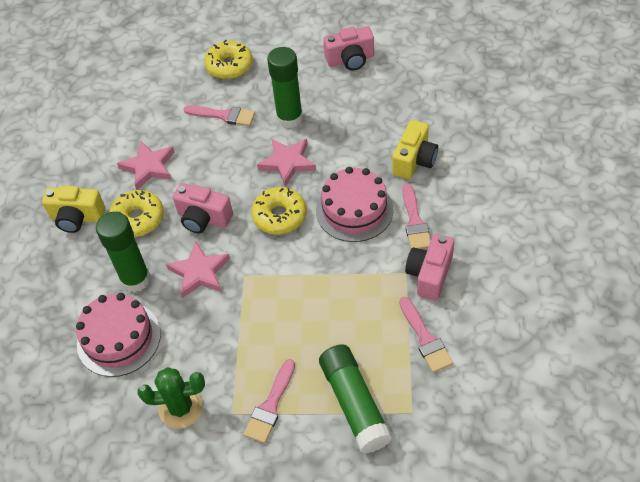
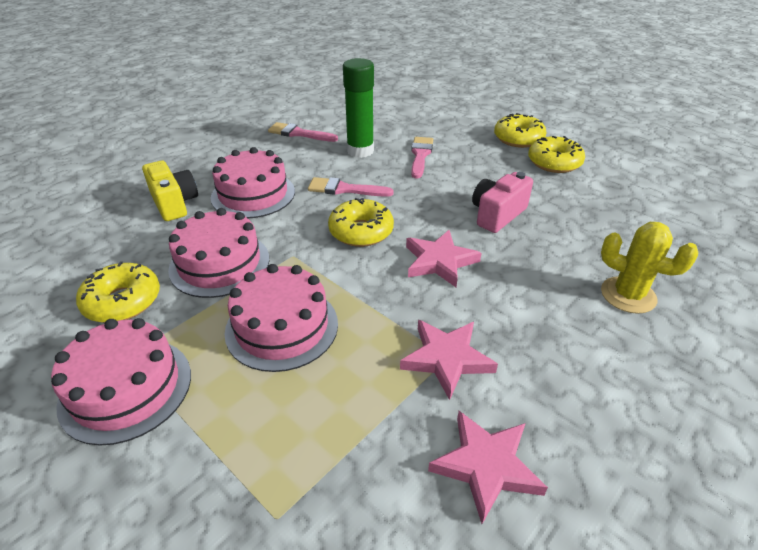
green cactus: [138,367,205,428] = 1 -> none = 0
green glue stick: [96,212,151,292] [267,47,303,128] [319,344,392,453] = 3 -> [343,58,374,158] = 1
pink brush: [184,105,255,126] [244,359,295,443] [399,297,453,373] [402,184,431,249] = 4 -> [268,122,338,142] [308,177,394,197] [411,137,433,179] = 3
pink cake: [76,293,161,377] [316,167,394,242] = 2 -> [51,318,191,446] [168,208,269,298] [211,147,295,218] [224,264,338,372] = 4
pink camera: [173,183,233,233] [323,26,374,70] [405,234,454,300] = 3 -> [472,172,533,233] = 1
yellow cactus: none = 0 -> [601,222,698,314] = 1
yellow camera: [42,186,105,233] [392,120,438,179] = 2 -> [142,161,198,221] = 1
yellow donut: [109,190,164,237] [204,40,253,79] [251,187,307,234] = 3 -> [76,261,160,323] [328,198,394,247] [494,113,546,148] [528,136,585,173] = 4

